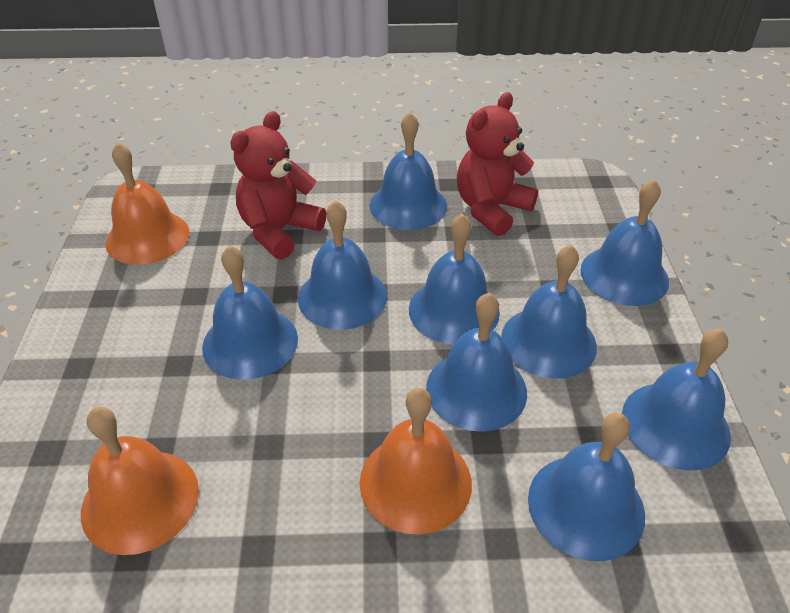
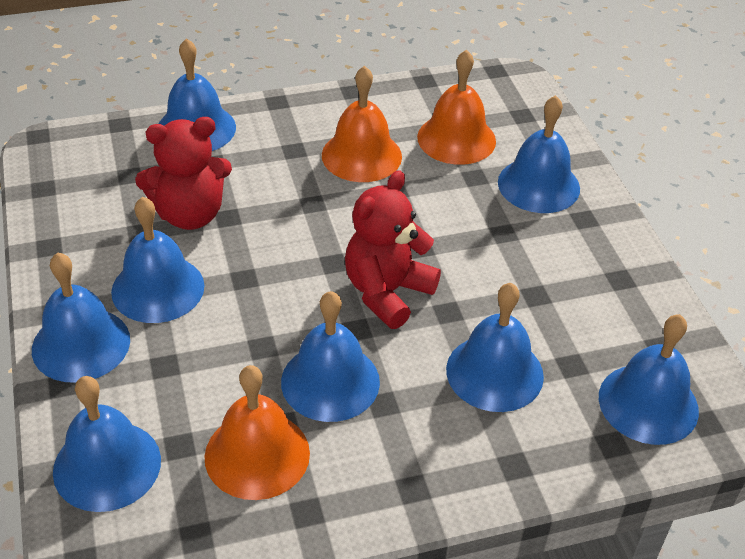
blue bell: [202,245,298,380] [298,200,387,330] [370,112,447,230] [409,214,500,344] [426,293,527,432] [501,244,597,379] [528,413,645,561] [580,179,669,306] [622,329,731,471] = 9 -> [32,252,130,383] [53,376,161,512] [111,197,204,323] [159,38,236,151] [281,291,380,422] [446,283,544,412] [498,95,580,213] [599,314,699,445] = 8

